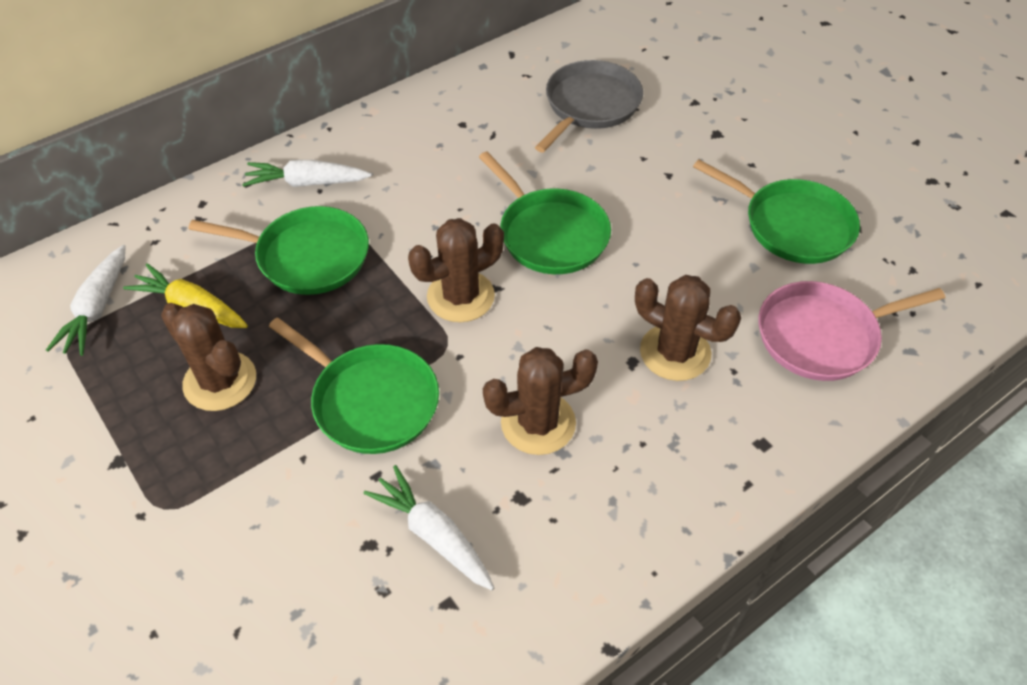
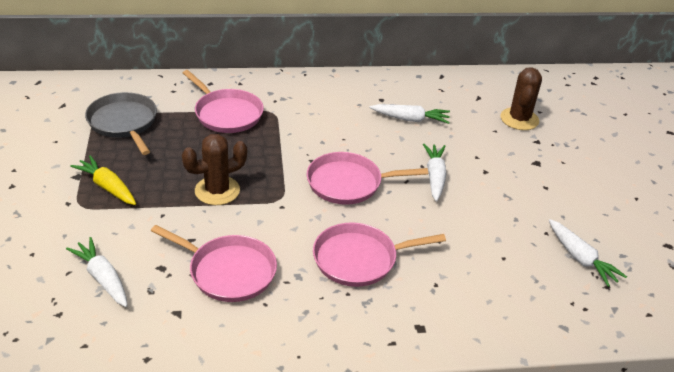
brown cactus: [161,303,256,411] [408,218,504,322] [483,347,598,455] [635,275,741,381] = 4 -> [182,134,247,205] [500,68,542,130] = 2
green pan: [189,206,369,295] [269,317,439,454] [479,151,611,274] [693,159,860,264] = 4 -> none = 0
pink pan: [758,281,945,381] = 1 -> [151,225,277,302] [183,70,264,133] [307,152,428,205] [313,222,446,287] = 4
white carrot: [46,245,126,356] [242,160,372,187] [363,465,494,590] = 3 -> [66,237,128,307] [370,104,450,124] [423,144,447,202] [549,219,627,287] = 4

